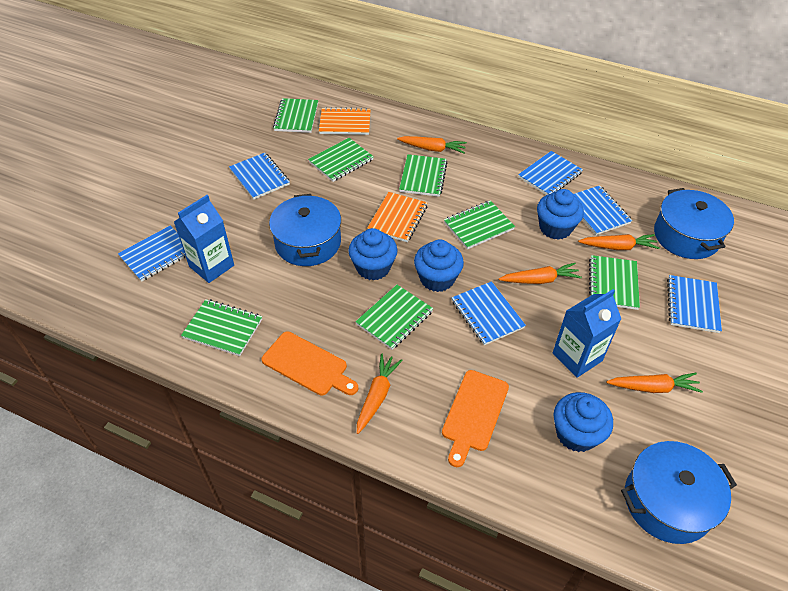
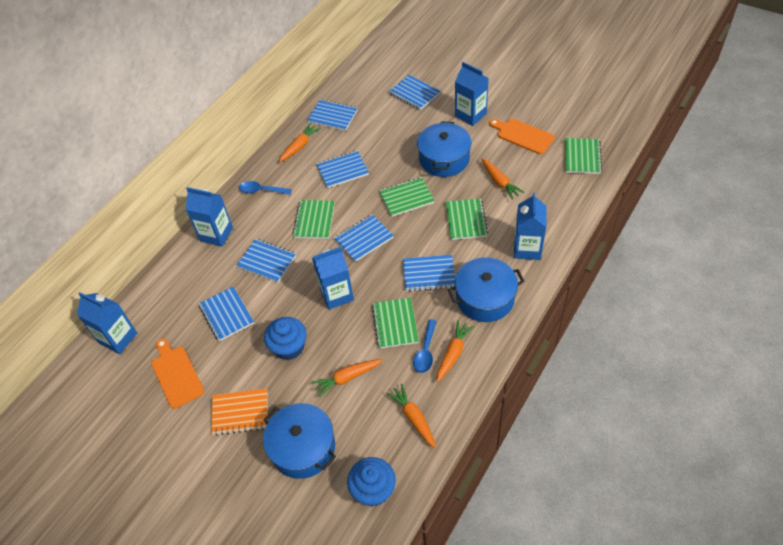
blue carton: [174,195,234,283] [553,289,621,378] = 2 -> [77,292,137,354] [186,187,233,247] [312,247,354,309] [455,62,489,126] [514,192,546,260] = 5
blue cupcake: [348,228,397,281] [414,240,464,292] [537,189,584,240] [553,392,613,452] = 4 -> [264,317,307,360] [347,457,396,506] = 2
blue notebook: [118,226,186,282] [229,153,290,200] [452,281,526,345] [518,151,583,195] [573,185,632,235] [667,275,722,333] = 6 -> [199,287,254,341] [236,239,296,282] [307,99,358,131] [316,150,369,188] [334,214,394,262] [389,75,440,110] [403,255,455,291] = 7
blue spoon: none = 0 -> [239,181,292,195] [413,319,437,373] = 2
green notebook: [181,299,262,356] [273,98,318,133] [308,138,374,182] [355,285,433,350] [399,154,447,197] [444,200,515,249] [589,255,640,310] = 7 -> [292,200,335,239] [372,298,419,349] [379,177,435,217] [446,198,488,240] [565,138,602,174] = 5
orange notebook: [319,107,371,135] [367,192,427,242] = 2 -> [211,388,268,436] = 1

